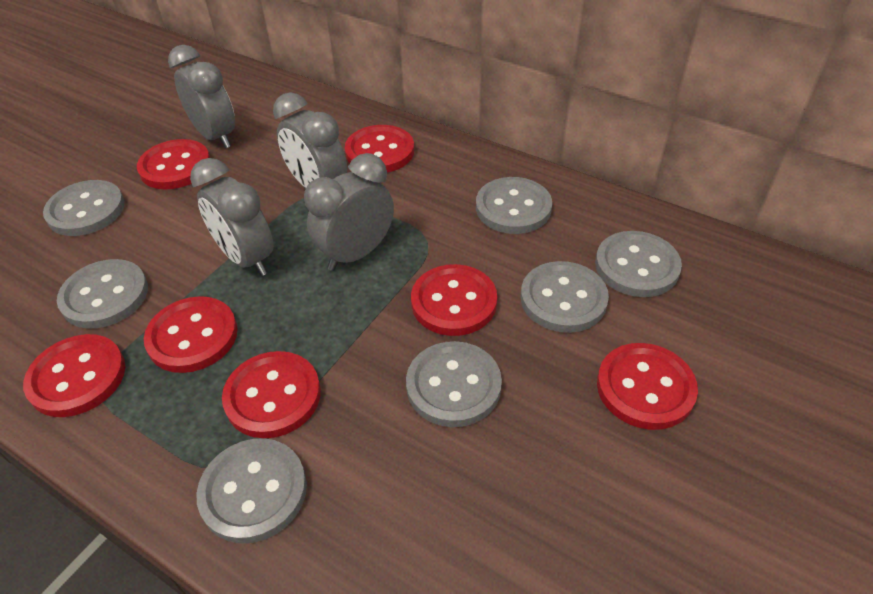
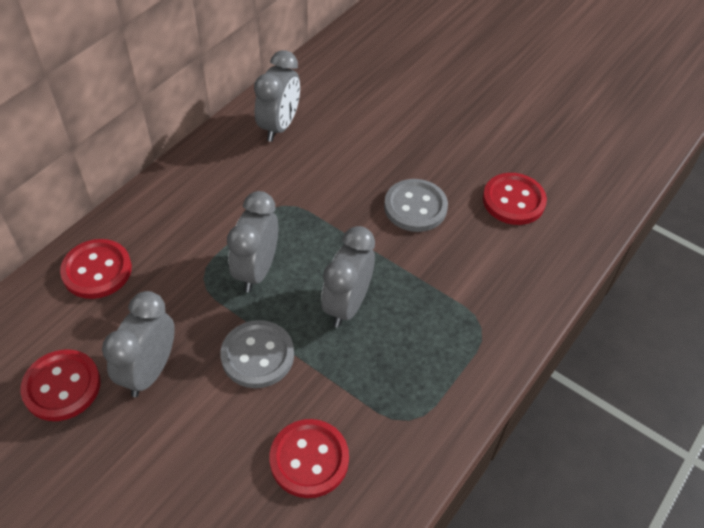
grey button: [43,180,125,236] [57,259,148,329] [196,438,307,544] [406,341,502,427] [476,177,552,234] [521,261,609,333] [595,231,682,297] = 7 -> [220,320,294,388] [384,179,448,232] = 2
red button: [23,334,126,417] [137,139,210,189] [144,296,238,373] [222,351,321,438] [345,125,414,172] [411,264,497,336] [597,343,698,430] = 7 -> [20,350,101,421] [60,239,132,299] [269,419,349,498] [483,173,547,225] = 4

